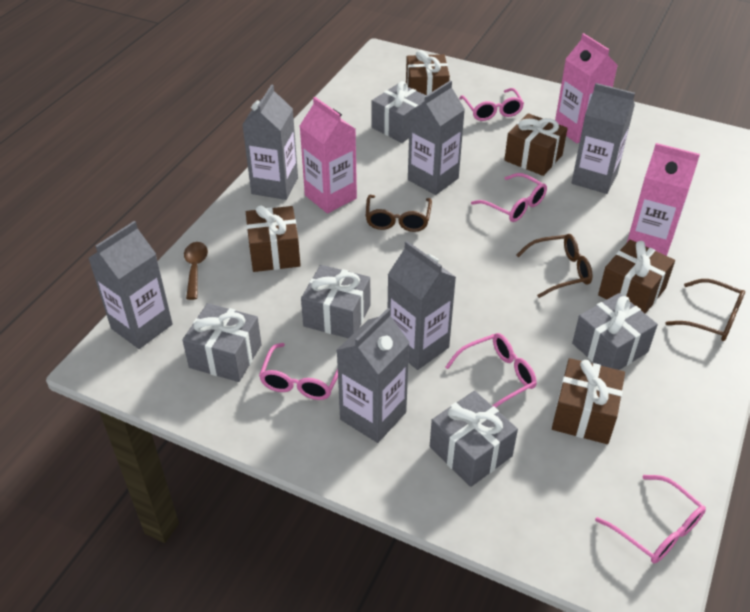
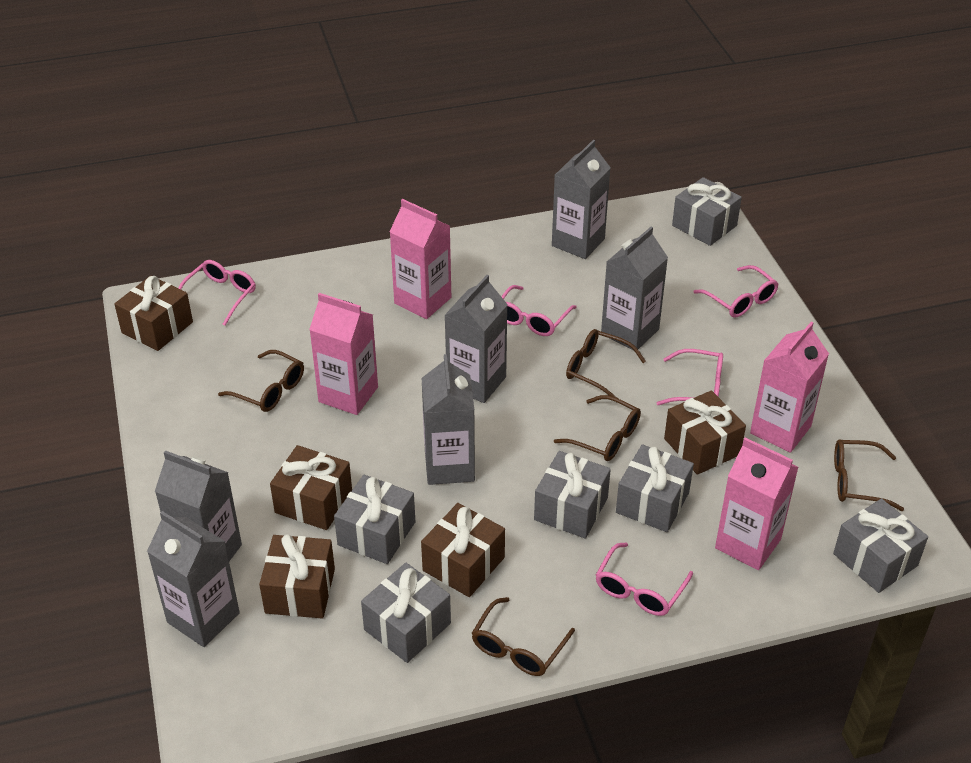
brown glasses: [366,195,432,232] [516,234,593,298] [666,279,745,341] = 3 -> [218,350,304,412] [472,597,575,676] [554,395,641,461] [566,329,646,398] [834,439,904,511] = 5
brown spoon: [184,242,208,300] = 1 -> none = 0
grey gift: [182,303,262,382] [301,265,370,338] [372,81,426,143] [430,391,518,487] [572,293,658,370] = 5 -> [334,475,415,564] [361,563,451,663] [534,451,611,539] [616,444,694,532] [672,177,742,246] [833,499,928,593] = 6
pink carton: [300,97,357,214] [555,33,618,143] [627,143,700,256] = 3 -> [309,293,378,415] [390,199,451,319] [715,438,798,570] [750,322,829,453] = 4

